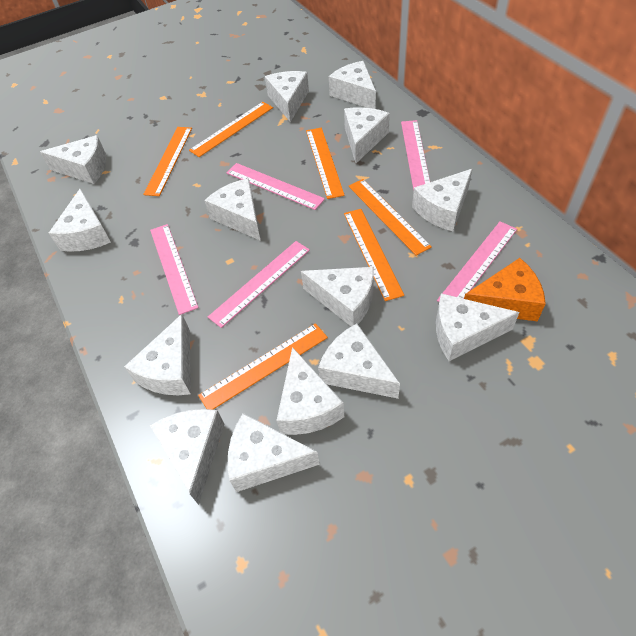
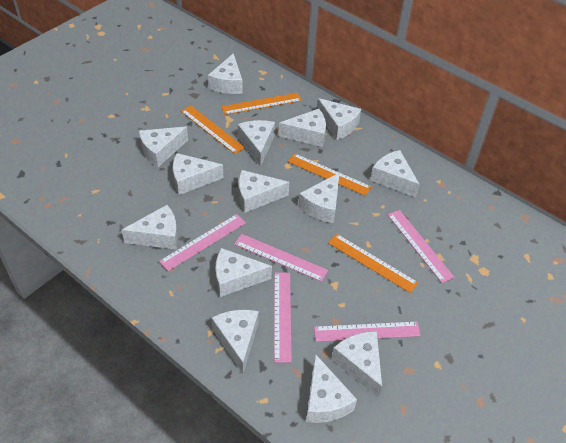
orange cheese: [464,258,546,321] = 1 -> none = 0
orange ruler: [143,127,192,196] [189,102,273,157] [198,323,328,410] [306,128,345,199] [344,209,404,301] [349,179,432,256] = 6 -> [181,105,245,154] [221,93,302,115] [288,153,372,196] [328,234,418,293] = 4

